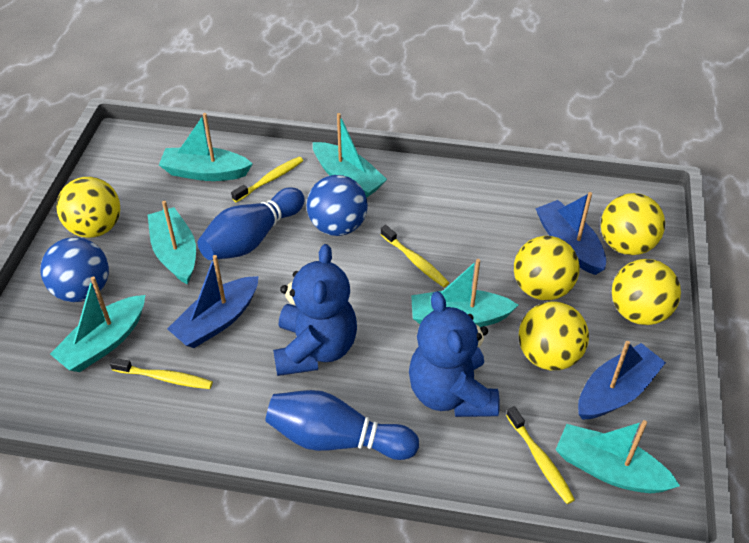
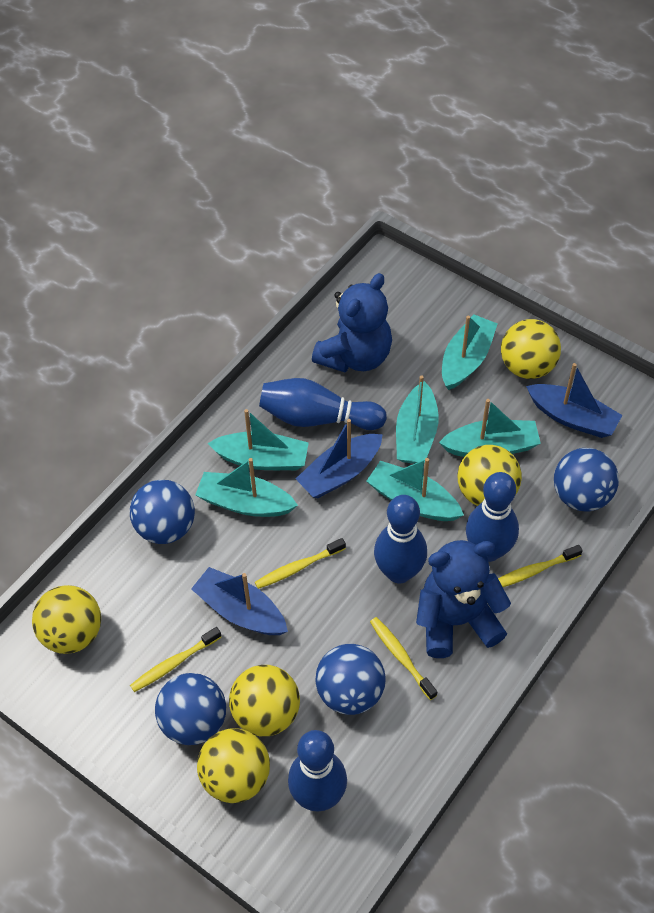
blue ball: [40,237,109,302] [307,175,368,236] = 2 -> [130,480,195,544] [155,673,226,745] [315,644,386,715] [554,448,619,512] = 4
blue bowling pin: [198,187,305,260] [265,390,419,460] = 2 -> [259,378,387,430] [288,730,347,811] [374,495,427,584] [466,472,519,562] = 4

